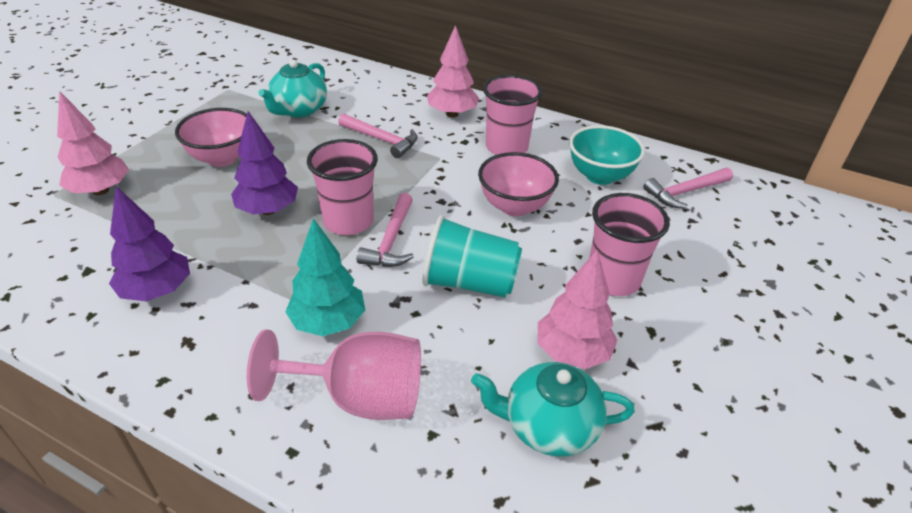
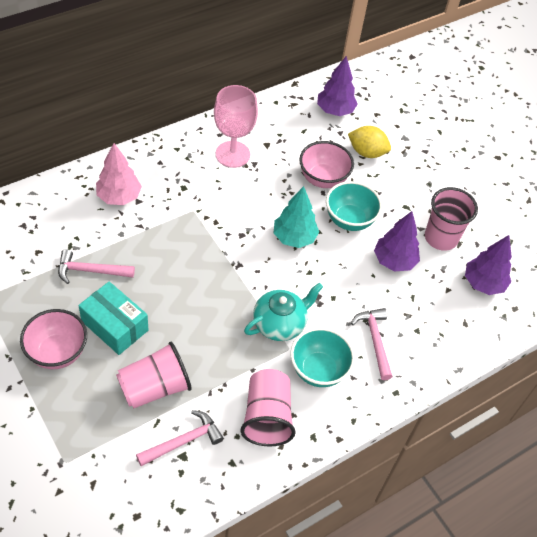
pink tree: [57,91,129,195] [427,25,479,117] [538,250,617,369] = 3 -> [96,143,142,205] = 1
purple tree: [109,186,190,301] [231,111,298,215] = 2 -> [317,56,358,116] [374,211,420,272] [465,235,512,295] = 3
turquoise bowl: [569,125,645,185] = 1 -> [290,327,355,387] [326,181,382,231] = 2
turquoise box: none = 0 -> [78,281,149,355] = 1
turquoise cup: [422,215,522,298] = 1 -> none = 0
turquoise teapot: [259,60,327,118] [471,362,635,457] = 2 -> [244,283,323,341] = 1
yellow lemon: none = 0 -> [348,126,391,158] = 1

